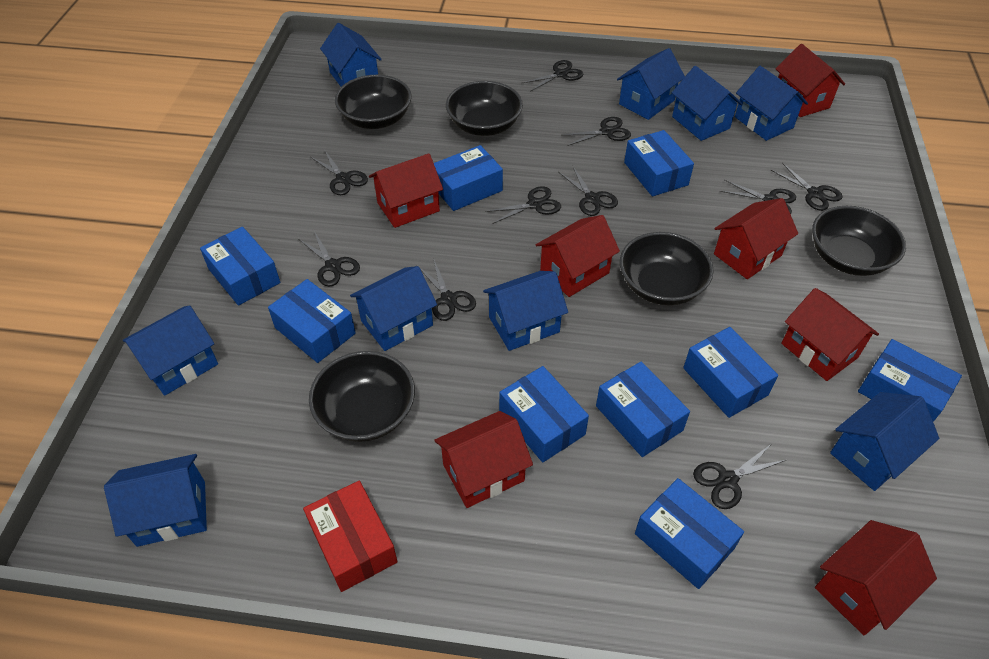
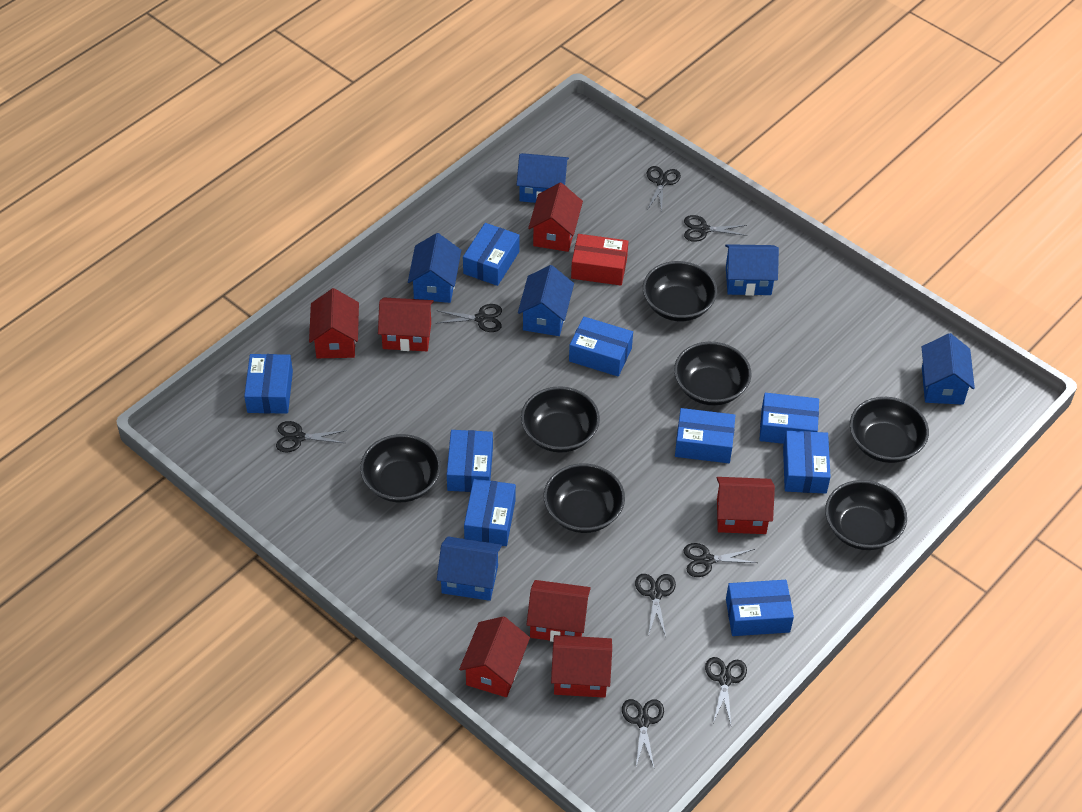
black bowl: [309,351,415,442] [335,75,411,129] [446,81,523,136] [620,232,714,306] [812,206,906,276] = 5 -> [360,434,441,502] [521,386,600,453] [544,463,625,533] [643,261,717,321] [674,342,751,406] [825,480,907,550] [850,397,929,463] = 7
black scissors: [299,231,360,286] [311,151,368,195] [419,260,476,321] [486,186,561,224] [521,60,583,92] [558,165,618,216] [561,117,631,146] [693,444,786,509] [720,180,796,214] [771,163,843,211] = 10 -> [276,421,347,452] [436,304,502,332] [622,699,664,767] [635,574,676,637] [647,166,681,212] [684,215,747,242] [684,543,757,577] [705,657,747,724] = 8
blue house: [104,454,207,547] [123,305,218,396] [320,23,382,87] [350,266,437,351] [483,271,568,351] [617,48,685,120] [672,66,743,141] [735,66,808,141] [830,392,939,491] = 9 -> [408,233,461,303] [437,536,502,601] [517,153,569,203] [518,265,574,336] [725,244,779,296] [922,333,975,405] = 6

